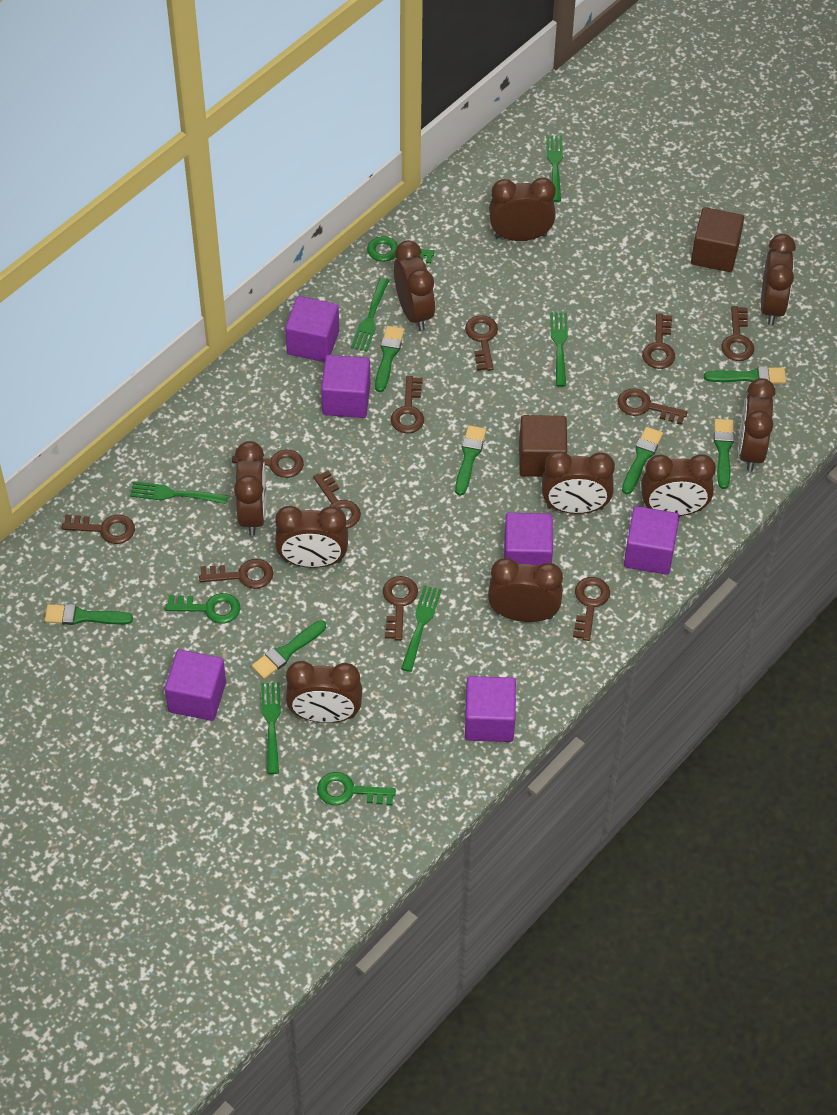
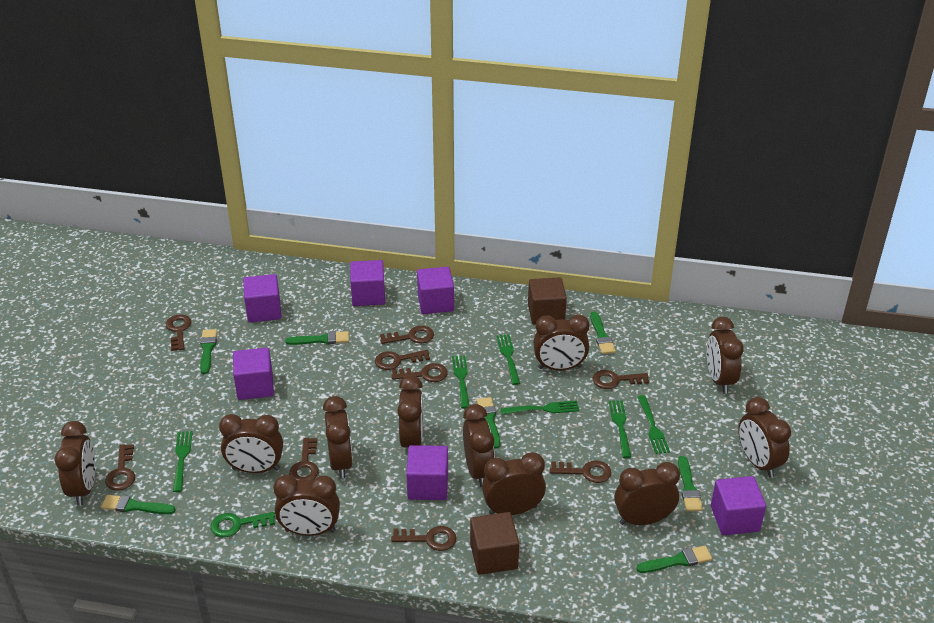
brown clock: [234,441,266,536] [275,506,348,568] [286,661,362,723] [394,240,435,331] [488,558,563,622] [489,178,556,241] [542,451,615,514] [641,454,716,516] [739,378,776,472] [761,234,796,325] = 10 -> [55,421,95,505] [219,414,283,473] [273,475,340,536] [323,396,353,479] [397,375,423,448] [463,404,495,487] [482,452,546,515] [533,314,589,370] [614,462,680,525] [707,317,744,393] [738,397,791,478] = 11
brown key: [62,514,135,544] [199,559,273,589] [232,448,304,478] [313,470,361,528] [383,576,418,640] [391,376,424,434] [465,315,498,371] [573,577,610,641] [618,388,688,425] [642,313,675,369] [721,306,754,361] = 11 -> [105,444,135,490] [166,314,191,351] [289,437,319,480] [375,350,430,370] [380,326,434,344] [391,363,448,382] [391,526,456,551] [550,460,612,483] [592,370,649,389] = 9
green key: [165,593,241,624] [317,772,396,806] [367,236,435,264] = 3 -> [210,512,275,538] = 1

